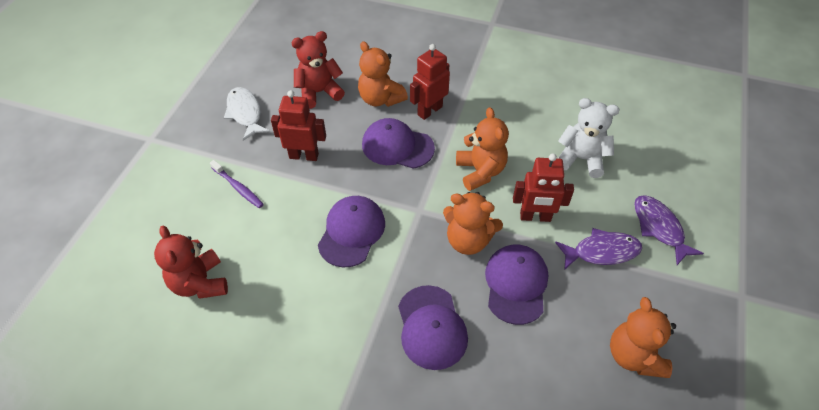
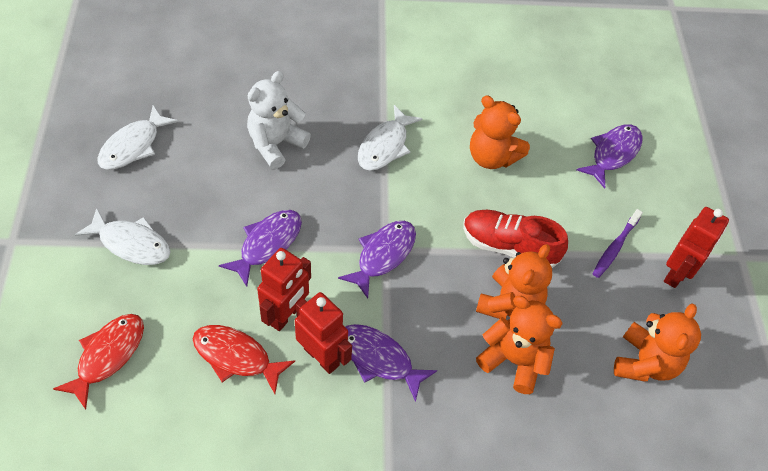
purple cap: [318,196,385,267] [362,118,435,169] [398,285,468,370] [485,245,548,325] = 4 -> none = 0
purple fish: [555,228,642,270] [634,195,704,265] = 2 -> [219,210,302,287] [338,221,416,298] [345,324,437,402] [576,124,643,189] = 4
red fish: none = 0 -> [53,314,144,410] [193,325,295,394] = 2
red shoe: none = 0 -> [463,210,568,268] = 1
red teddy bear: [154,226,228,299] [291,31,345,109] = 2 -> none = 0
white fish: [224,87,270,141] = 1 -> [75,208,170,265] [98,105,178,170] [358,105,423,171] = 3

